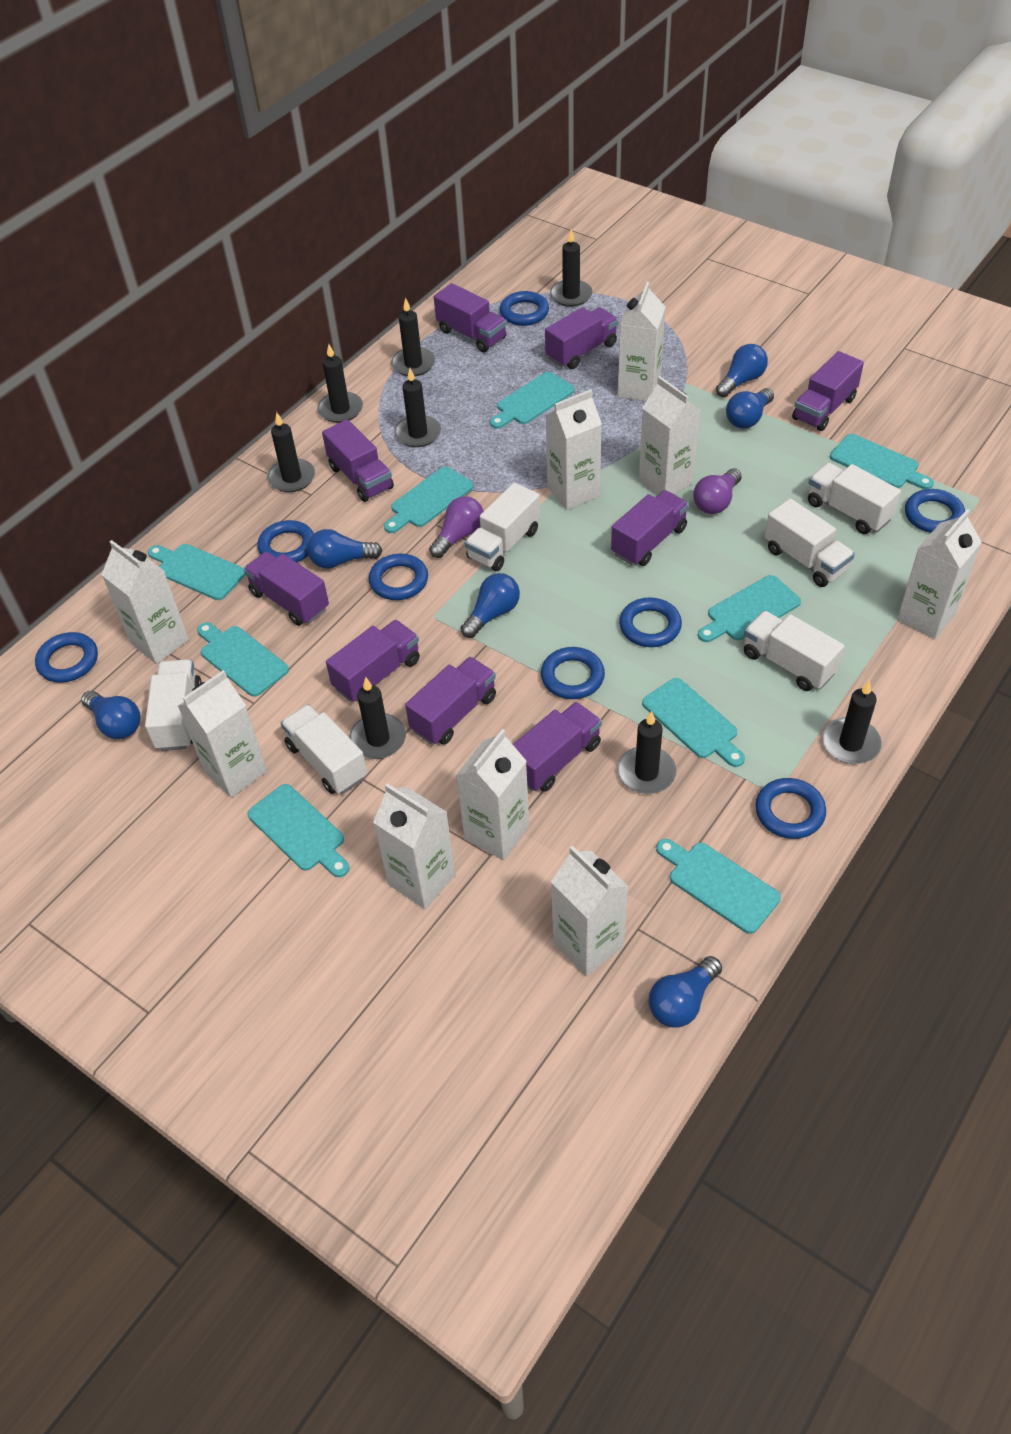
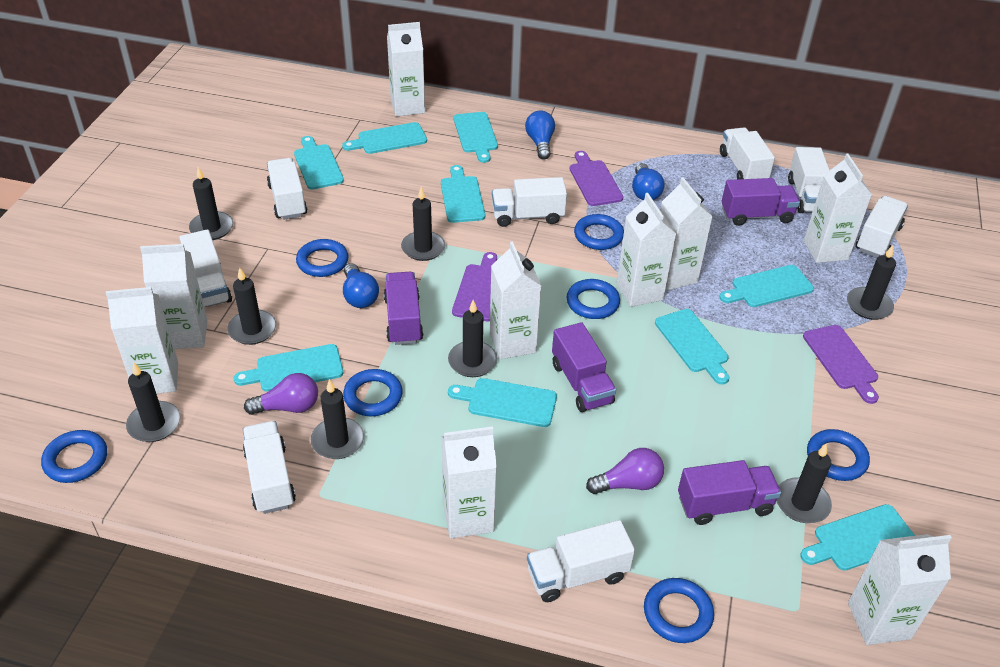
blue light bulb: [81,691,141,739] [307,529,382,569] [461,573,520,638] [649,956,722,1027] [716,344,768,397] [726,388,774,429] = 6 -> [343,263,379,308] [525,111,555,160] [632,163,665,200] = 3
blue ring: [35,632,98,683] [257,520,314,562] [369,554,428,600] [499,291,549,326] [541,647,605,699] [619,597,682,647] [755,778,826,839] [905,489,965,533] = 8 -> [41,430,107,483] [296,239,349,277] [343,369,403,416] [567,279,620,319] [574,214,624,250] [644,578,714,643] [807,429,870,481] = 7
purple cutting board: none = 0 -> [452,252,497,321] [570,151,623,206] [803,325,879,404] = 3
purple truck: [244,552,329,626] [322,419,394,502] [326,620,420,702] [405,657,496,745] [434,283,507,352] [513,702,602,792] [545,307,618,369] [611,490,689,566] [792,351,864,431] = 9 -> [384,272,423,345] [552,322,616,412] [678,460,781,525] [722,178,800,226] = 4
white truck: [145,659,202,751] [281,704,367,794] [465,482,540,571] [744,611,844,691] [765,499,855,587] [808,463,901,534] = 6 -> [179,229,232,307] [243,421,296,514] [267,158,307,220] [492,177,567,227] [527,520,635,602] [720,127,775,179] [788,147,830,213] [855,196,908,258] = 8

